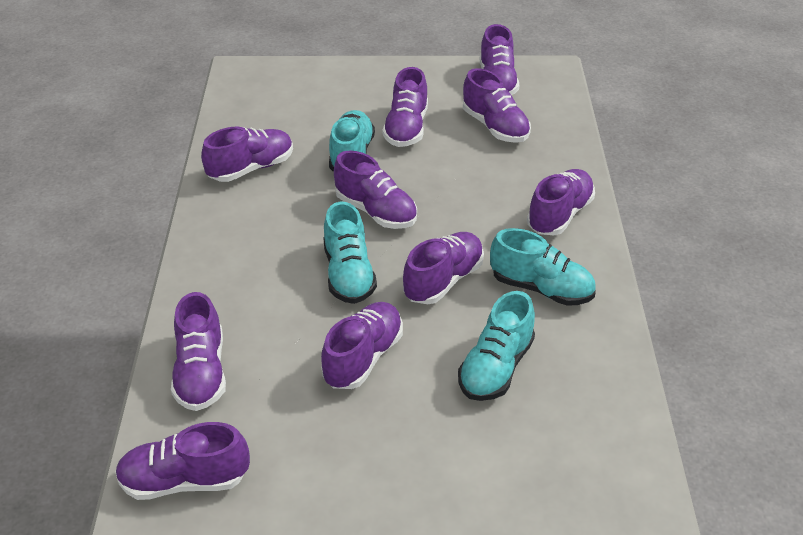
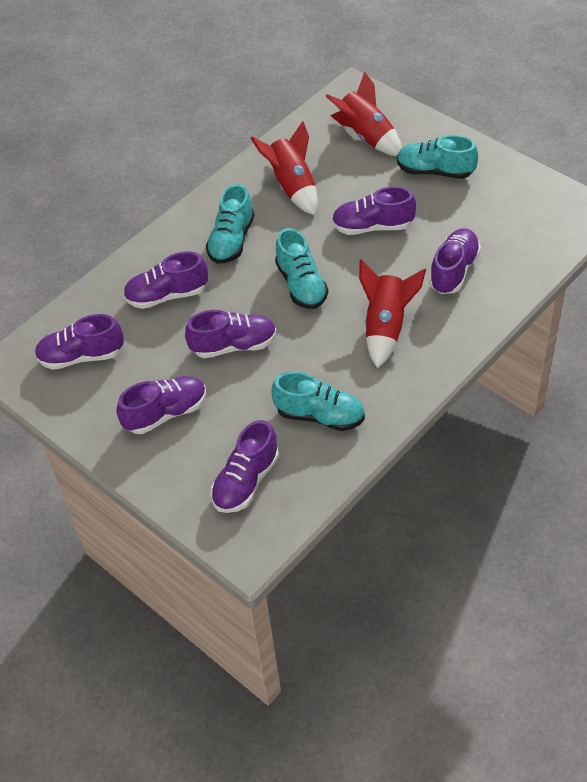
purple shoe: [115,422,250,500] [171,292,226,411] [201,127,293,182] [321,302,403,389] [334,151,417,229] [382,67,428,147] [403,232,484,304] [463,68,531,143] [480,24,519,95] [527,169,595,235] = 10 -> [35,314,124,370] [117,376,206,434] [123,251,208,309] [185,310,277,358] [211,420,279,513] [332,186,416,235] [429,228,481,294] = 7
red rocket: none = 0 -> [250,121,318,215] [326,71,402,156] [359,259,426,368] = 3

